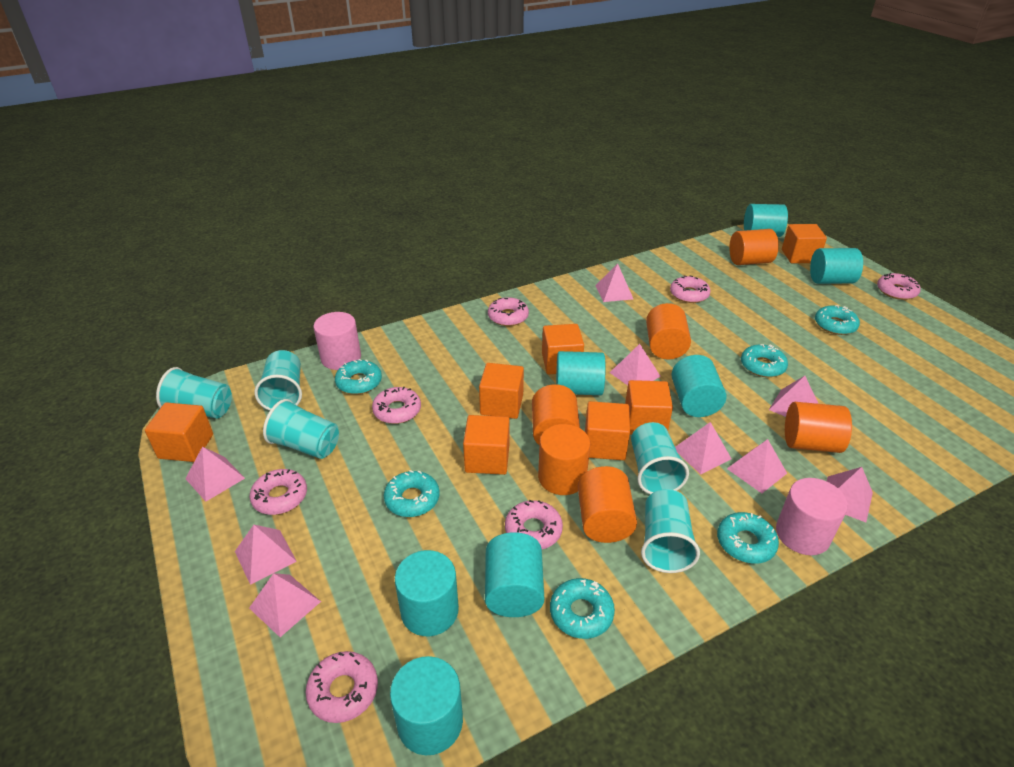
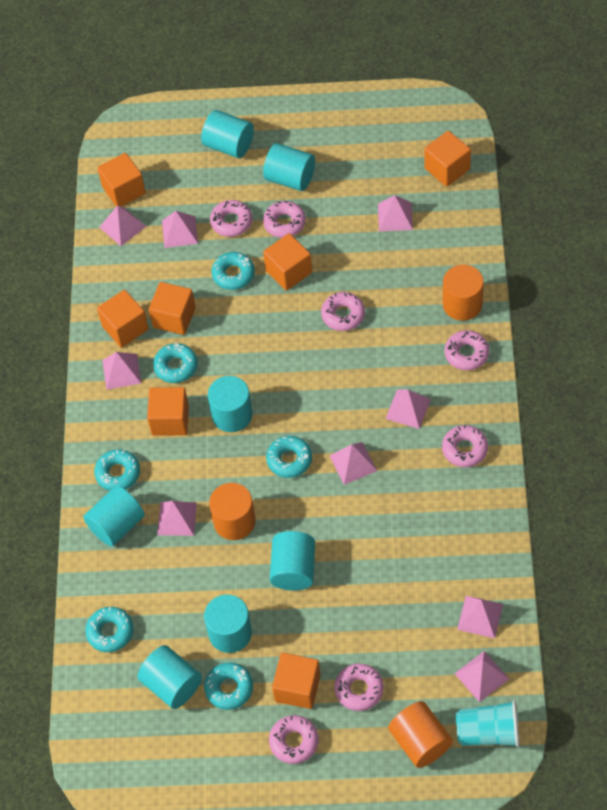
orange cylinder: [532,385,580,445] [538,424,590,495] [578,466,637,543] [646,303,691,360] [729,229,779,265] [785,402,852,453] = 6 -> [209,483,256,540] [388,701,453,768] [443,265,484,321] = 3
pink cylinder: [313,312,361,370] [776,478,848,555] = 2 -> none = 0
turquoise cup: [156,367,232,419] [255,350,302,411] [263,399,339,459] [631,422,689,494] [641,489,700,573] = 5 -> [456,700,520,748] = 1

